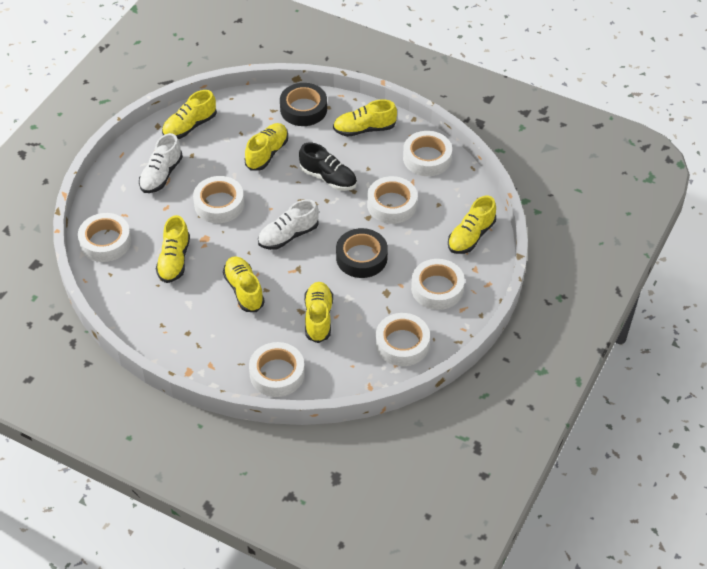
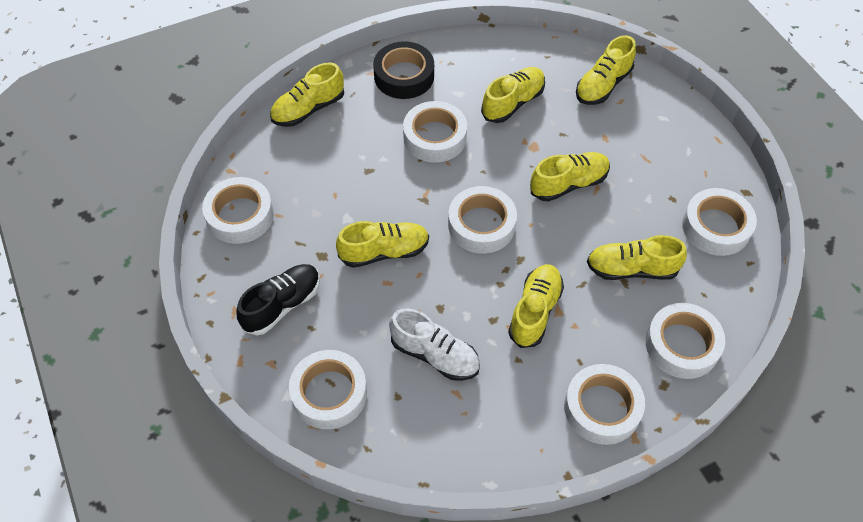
black tape: [280,83,327,126] [336,228,388,278] = 2 -> [373,41,434,99] = 1
white shoe: [139,133,183,193] [258,199,319,250] = 2 -> [389,308,480,381] = 1

